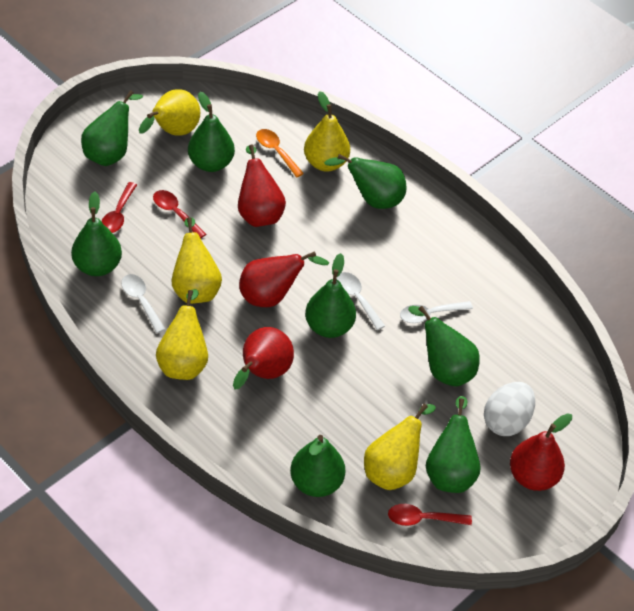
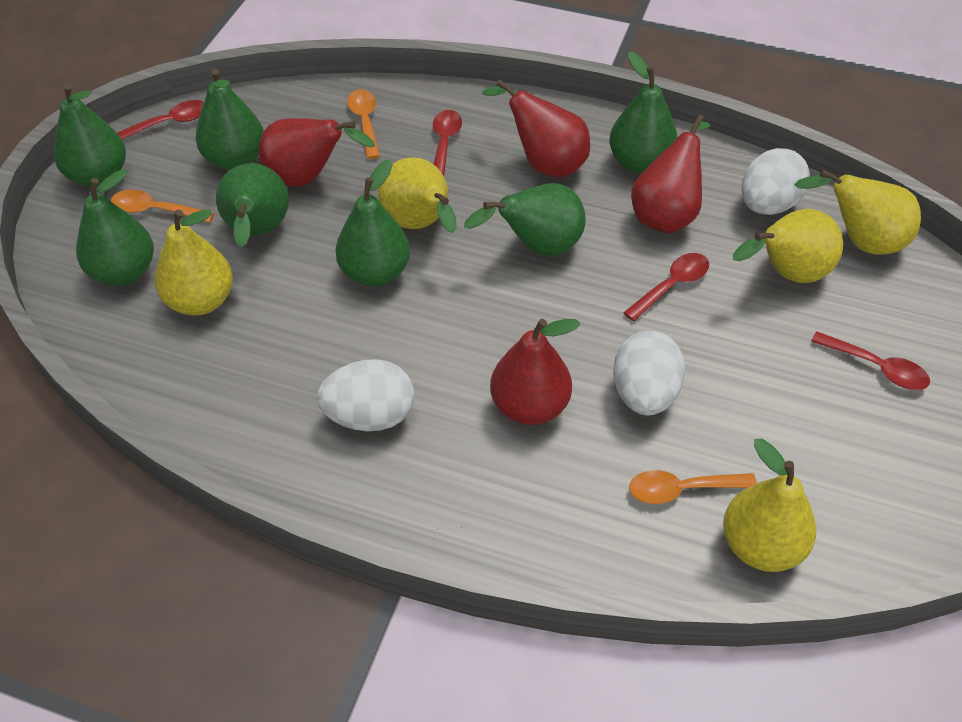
green pear: [71,191,122,276] [81,90,143,166] [188,92,235,172] [290,435,345,497] [305,253,356,338] [324,154,407,209] [408,306,480,386] [426,396,481,493] = 8 -> [54,84,126,187] [76,169,154,286] [195,69,264,170] [216,163,289,247] [335,160,410,287] [464,183,586,256] [609,52,678,173] = 7
orange spoon: [256,129,304,177] = 1 -> [111,189,214,223] [347,89,380,159] [629,470,757,504] = 3
red spoon: [101,182,137,233] [153,190,206,238] [388,504,472,526] = 3 -> [117,100,204,140] [433,110,462,176] [623,253,709,321] [811,331,930,390] = 4
white egg: [484,382,535,436] = 1 -> [317,359,414,431] [613,331,685,416] [742,148,810,215] = 3
white spoon: [121,274,165,333] [337,272,385,330] [400,301,473,323] = 3 -> none = 0

